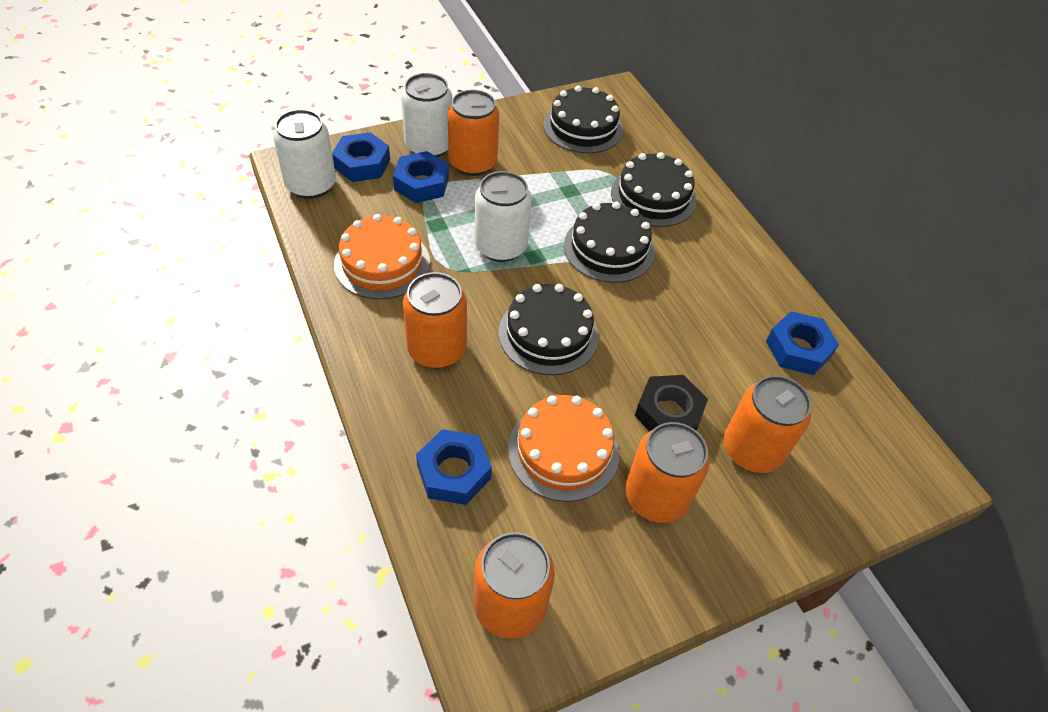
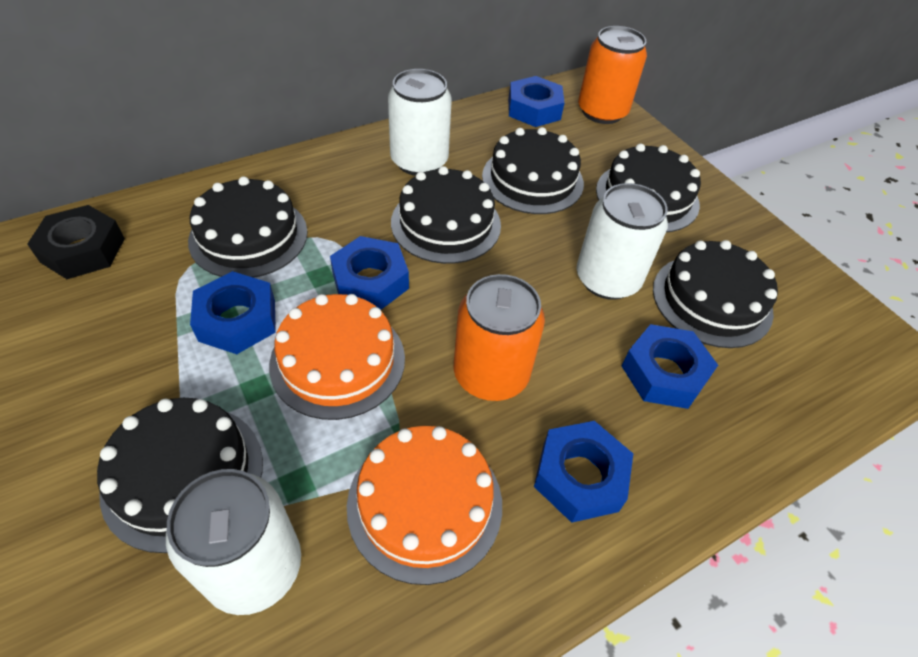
black cake: [499,284,599,375] [543,86,623,153] [564,202,655,283] [611,152,697,227] = 4 -> [97,398,263,553] [188,176,308,278] [391,166,501,264] [482,127,584,214] [596,144,701,232] [653,240,778,348] = 6
blue nut: [332,132,390,182] [393,151,449,203] [416,429,492,505] [766,311,839,375] = 4 -> [190,271,276,354] [330,236,409,310] [508,76,565,127] [534,421,633,523] [622,324,718,409] = 5
orange can: [403,272,467,368] [448,90,499,176] [474,532,555,639] [625,422,709,523] [724,375,811,473] = 5 -> [454,274,545,401] [578,26,647,124] = 2

